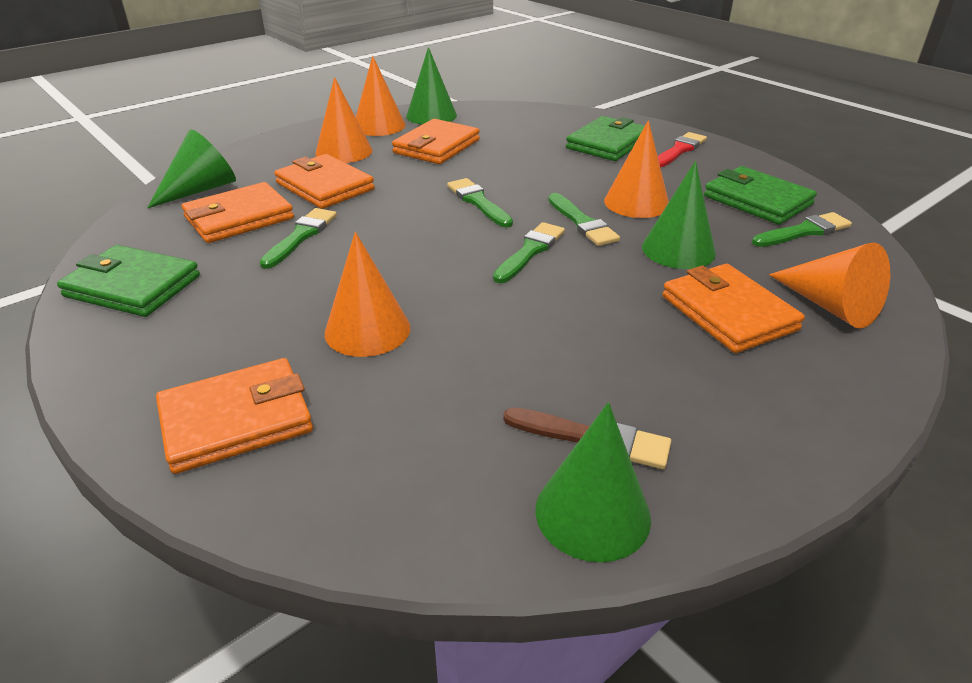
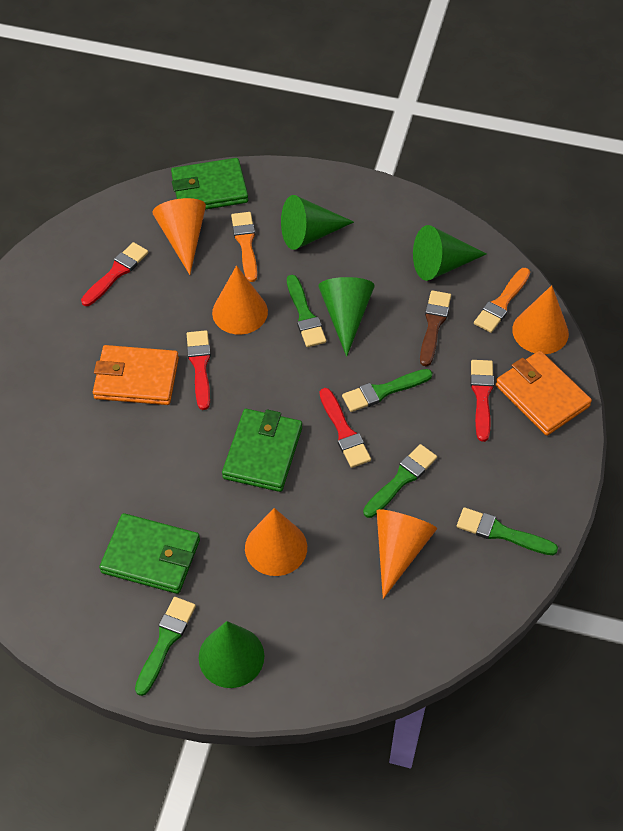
orange brush: none = 0 -> [231,212,257,282] [474,268,530,333] = 2
orange wallet: [156,358,313,474] [181,182,294,243] [274,154,374,209] [392,119,480,164] [662,264,805,353] = 5 -> [93,345,179,405] [496,351,592,436] = 2
red brush: [658,132,707,168] = 1 -> [81,242,148,306] [187,330,211,410] [320,388,371,468] [471,360,494,442] = 4

